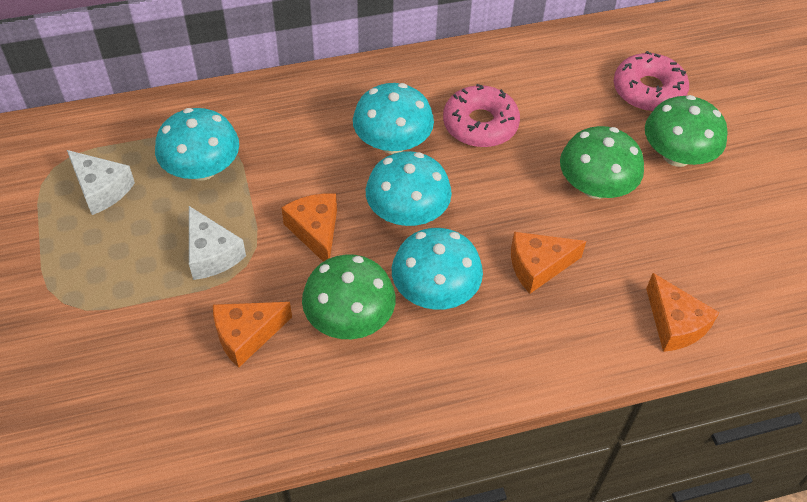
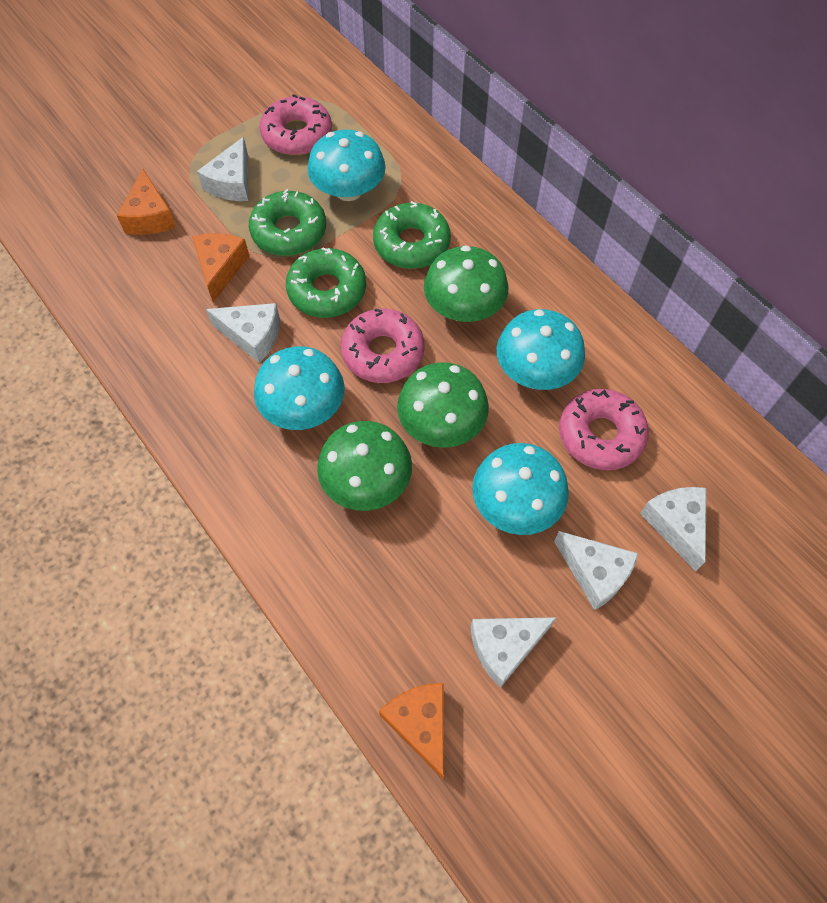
green donut: none = 0 -> [249,189,326,256] [286,247,366,318] [373,201,451,269] = 3
orange cheese: [213,302,292,368] [281,193,337,262] [511,232,586,293] [646,273,719,352] = 4 -> [117,169,176,235] [192,233,249,303] [379,683,444,779] = 3
pink donut: [443,84,520,148] [614,51,689,112] = 2 -> [260,94,332,155] [341,308,425,383] [559,389,649,470] = 3
white cheese: [67,150,135,215] [189,206,246,280] = 2 -> [197,137,248,201] [206,303,280,363] [471,617,557,688] [554,531,639,610] [640,487,707,571] = 5

